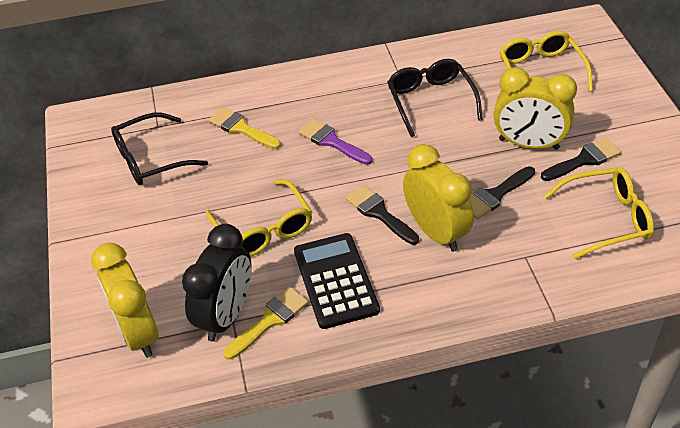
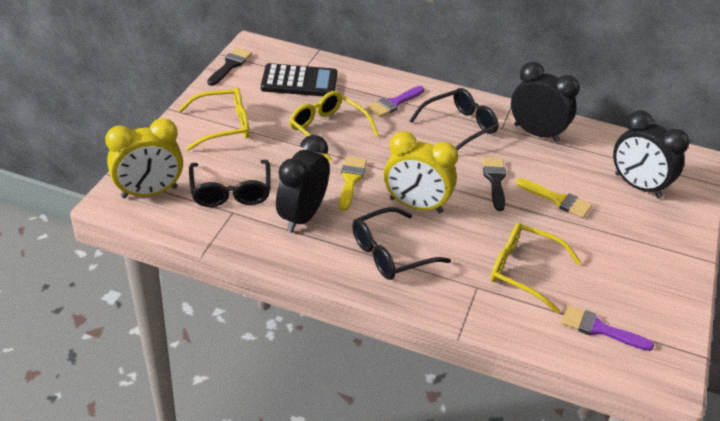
black brush: [346,185,419,245] [470,166,535,219] [541,138,621,181] = 3 -> [207,48,252,86] [482,157,506,211] = 2
black clock: [182,224,251,341] = 1 -> [276,135,330,233] [511,62,580,143] [613,110,689,199] = 3
black glasses: [111,113,208,185] [387,59,483,137] = 2 -> [189,160,271,207] [352,207,451,280] [410,88,499,150] = 3
purple brush: [298,119,372,165] = 1 -> [367,86,424,118] [561,305,654,351] = 2
yellow clock: [91,243,159,358] [403,144,474,252] [494,67,577,150] = 3 -> [105,118,183,198] [384,131,458,213] = 2

